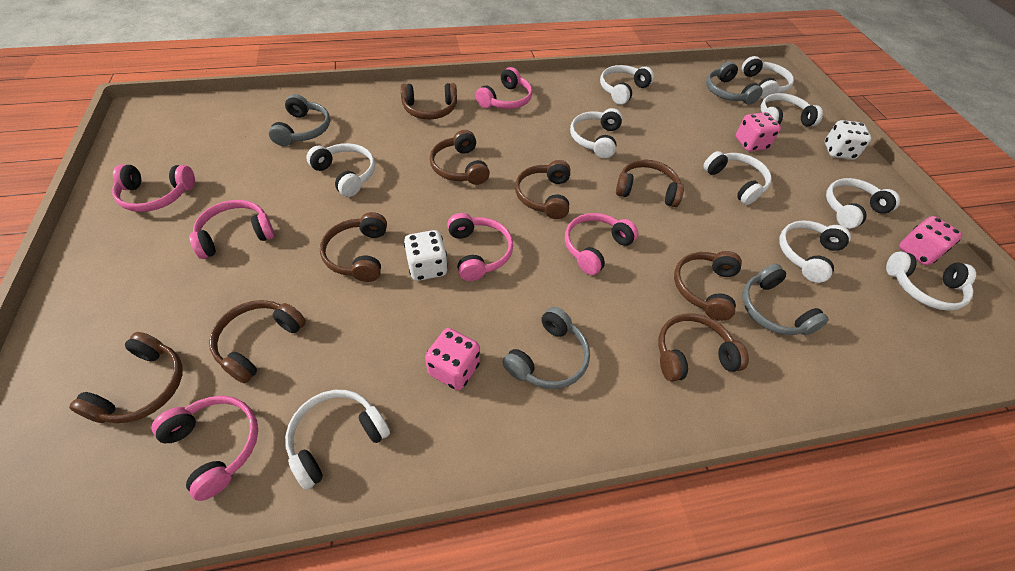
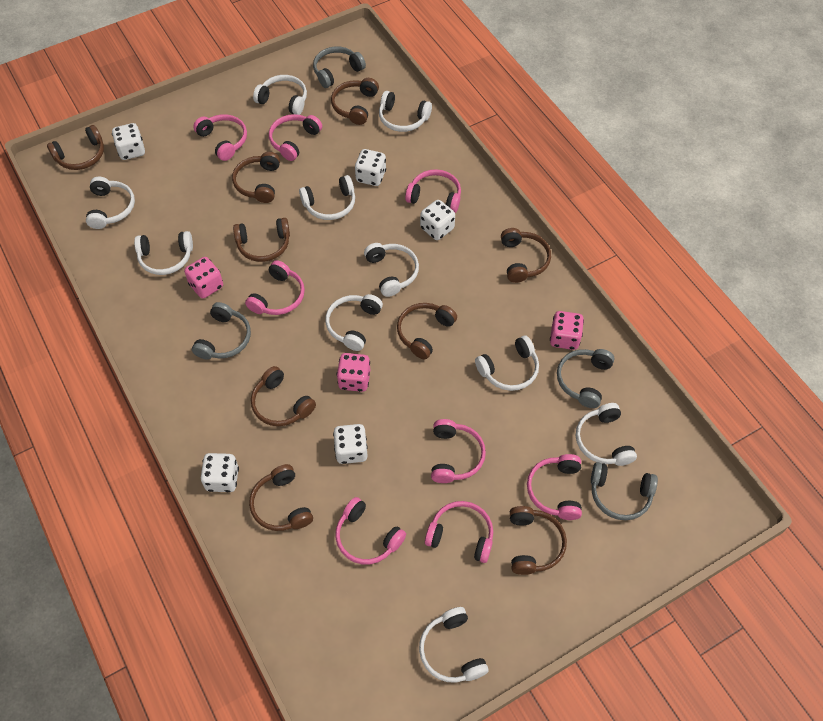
pink headphones: [112,164,195,212] [152,396,258,501] [189,200,275,259] [447,213,513,281] [476,67,533,109] [565,213,638,275] = 6 -> [193,114,247,161] [245,260,305,315] [269,114,322,161] [335,497,406,564] [405,169,461,213] [425,501,493,563] [431,419,486,483] [527,454,582,520] = 8
white dice: [404,230,448,281] [825,120,871,159] = 2 -> [112,123,145,160] [201,453,239,492] [333,424,368,464] [355,149,386,186] [420,200,455,240] = 5

